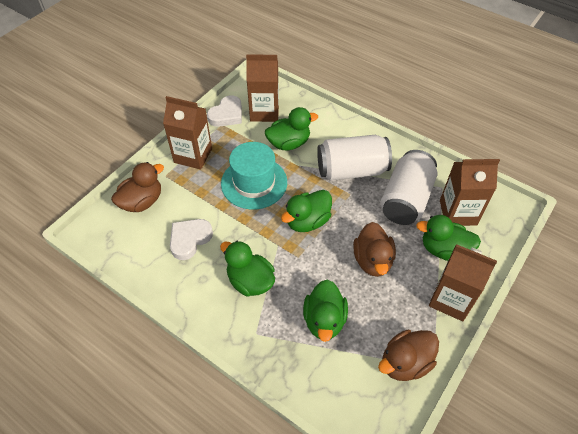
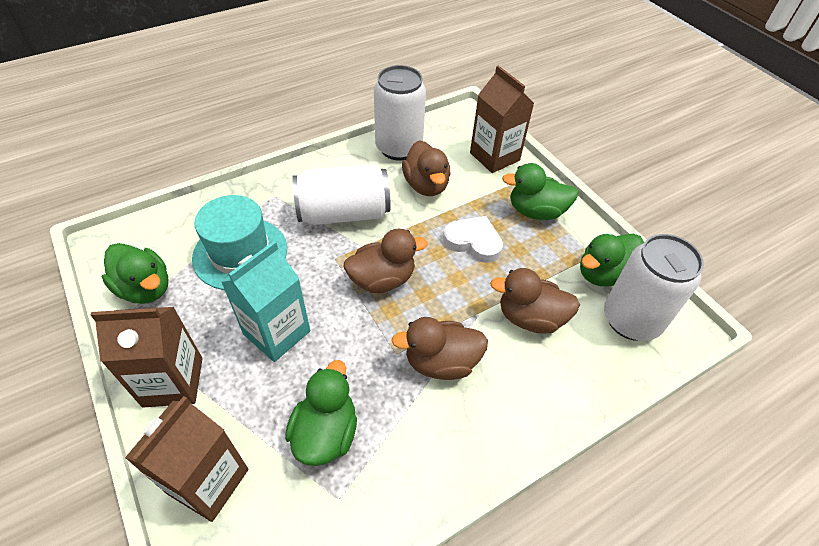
brown carton: [163,96,212,169] [246,54,279,122] [429,244,497,321] [440,159,500,226] = 4 -> [91,307,203,407] [125,396,249,522] [470,66,534,173] = 3
brown duck: [111,162,164,212] [353,222,396,277] [378,330,439,381] = 3 -> [343,229,428,293] [392,317,488,380] [402,140,451,196] [490,268,580,334] = 4
green duck: [220,241,275,296] [265,107,318,151] [281,190,332,232] [303,279,348,342] [416,215,481,261] = 5 -> [102,243,168,304] [285,360,357,466] [502,163,578,220] [580,234,644,287] = 4
turquoise carton: none = 0 -> [221,241,310,362] = 1
white can: [317,135,392,181] [381,150,437,225] = 2 -> [292,164,391,225] [374,65,426,161] [604,234,704,341] = 3
white heart: [170,219,213,260] [207,95,242,127] = 2 -> [443,216,503,263] = 1

